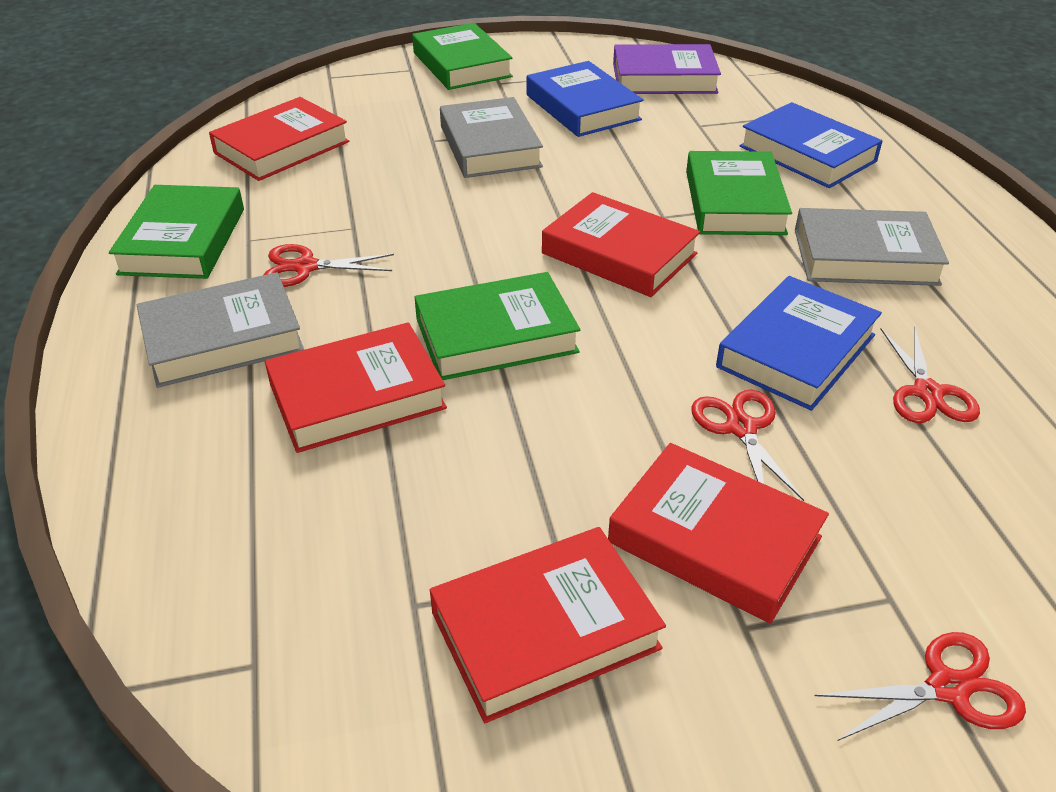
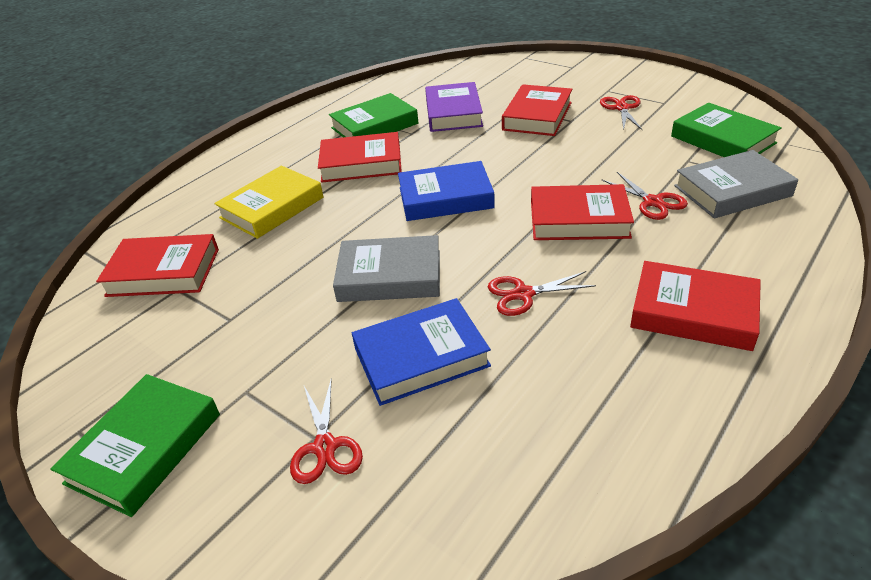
blue book: [527,61,643,137] [716,276,882,411] [740,102,883,188] = 3 -> [352,298,491,406] [398,161,495,221] = 2
green book: [109,185,244,279] [412,23,513,90] [414,272,580,380] [686,151,792,235] = 4 -> [50,374,220,517] [329,93,418,137] [671,103,781,157] = 3
grey book: [136,272,304,388] [440,97,543,178] [795,208,949,286] = 3 -> [333,235,440,302] [674,150,798,218] = 2
yellow book: none = 0 -> [214,166,324,239] = 1

